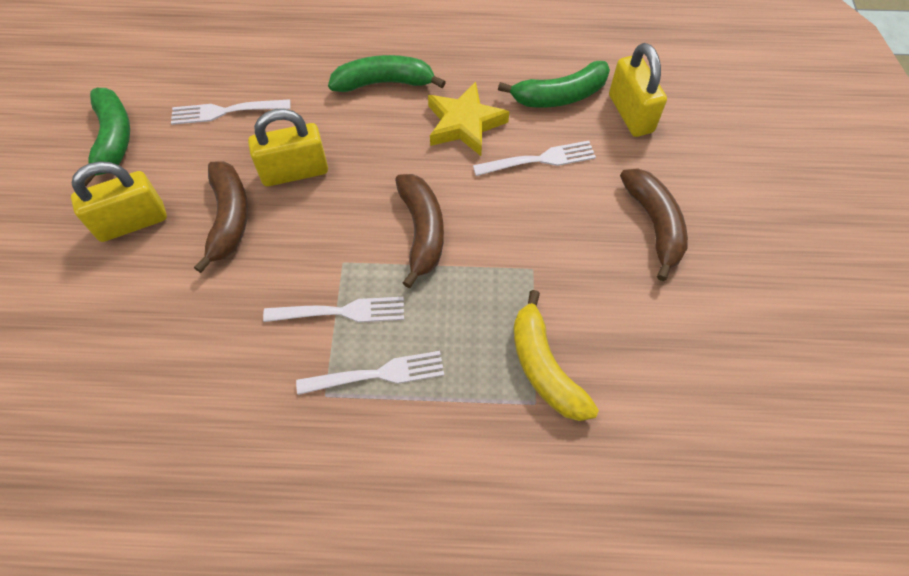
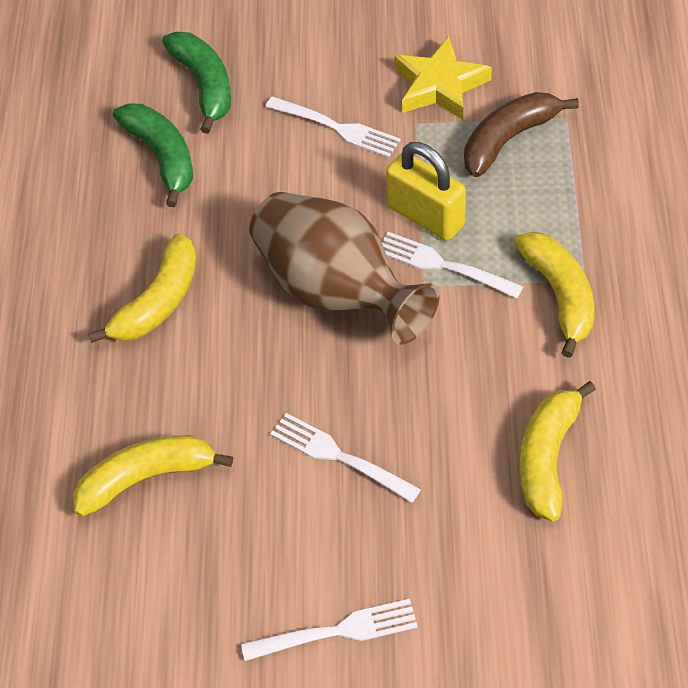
brown banana: [194,161,248,273] [395,174,444,288] [620,168,688,281] = 3 -> [464,92,579,177] = 1
brown vase: none = 0 -> [249,192,440,345] = 1
green banana: [84,88,130,186] [328,55,446,92] [498,61,610,108] = 3 -> [113,104,193,207] [162,32,231,134] = 2
yellow banana: [514,290,599,421] = 1 -> [73,435,233,517] [88,233,196,343] [514,232,594,358] [520,381,596,521] = 4
yellow padlock: [71,161,167,242] [248,109,328,186] [609,43,667,137] = 3 -> [386,142,466,241] = 1

